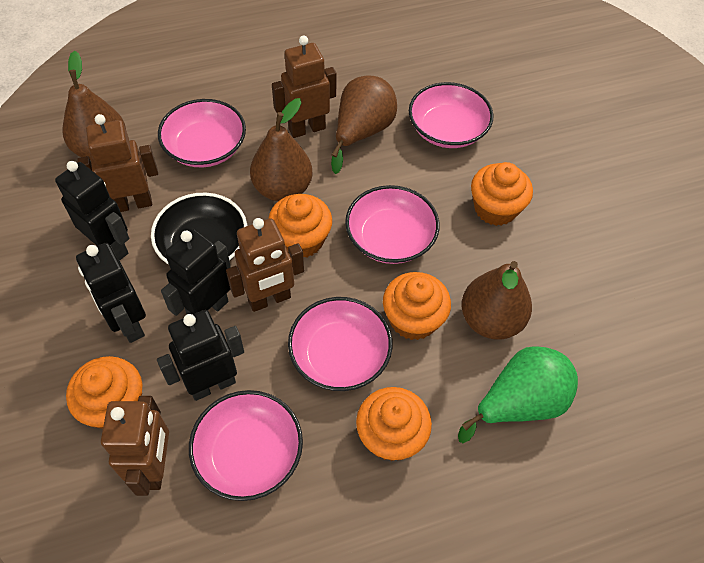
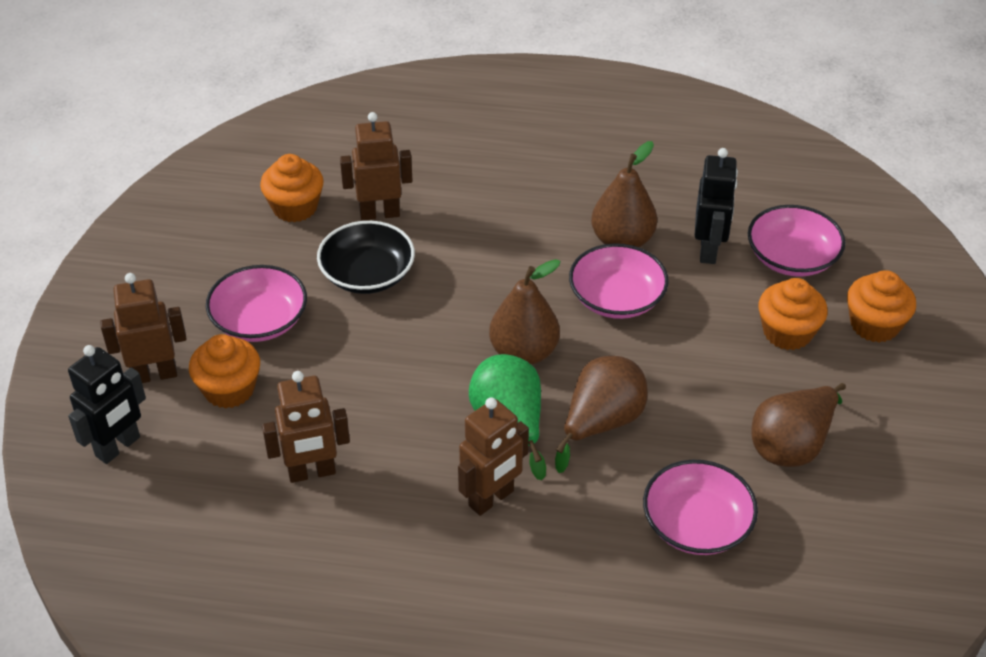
black robot: [55,161,129,260] [76,243,146,343] [157,310,244,401] [161,229,231,316] = 4 -> [68,345,146,464] [695,148,738,264] = 2
orange cupcake: [66,356,142,429] [268,194,332,257] [356,387,432,461] [383,272,451,340] [471,162,533,226] = 5 -> [189,334,260,409] [260,154,324,222] [759,278,828,350] [847,270,916,343] = 4
pink bowl: [158,99,246,168] [189,390,303,501] [288,297,393,391] [345,185,440,264] [409,82,493,148] = 5 -> [206,265,307,342] [569,243,669,319] [643,460,758,555] [748,205,845,277] = 4

